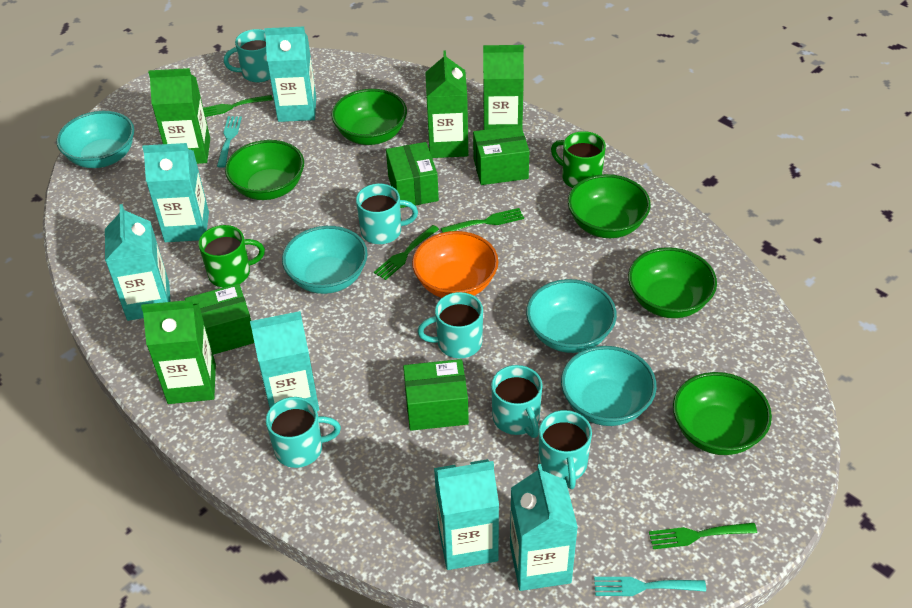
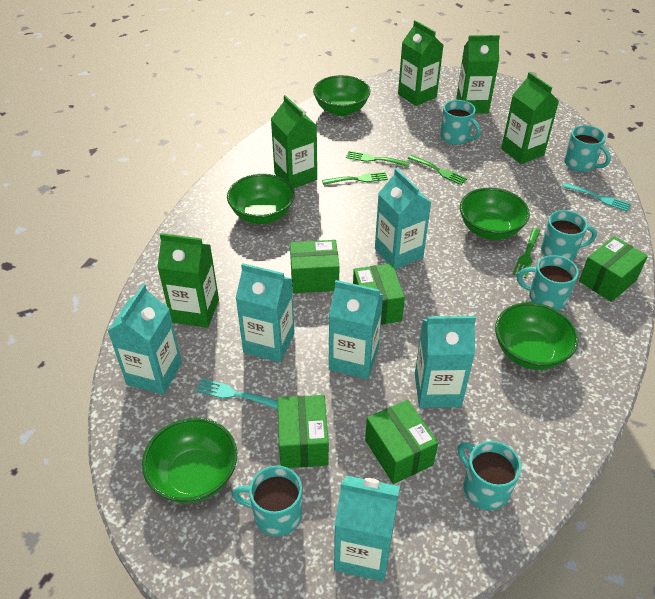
green box: [185,283,254,355] [386,142,439,208] [403,359,469,431] [473,125,529,185] = 4 -> [278,395,329,468] [290,240,340,293] [353,263,405,325] [365,400,438,484] [579,236,648,302] = 5
green carton: [141,300,216,404] [148,68,210,164] [425,50,468,158] [483,45,524,130] = 4 -> [157,233,219,328] [271,95,317,188] [398,20,443,106] [456,35,500,114] [501,72,559,164] = 5
green mug: [198,225,265,287] [551,131,606,188] = 2 -> none = 0
orange bowl: [412,231,499,298] = 1 -> none = 0
turquoise bowl: [56,111,134,168] [282,226,368,294] [526,279,617,353] [561,346,657,426] = 4 -> none = 0

